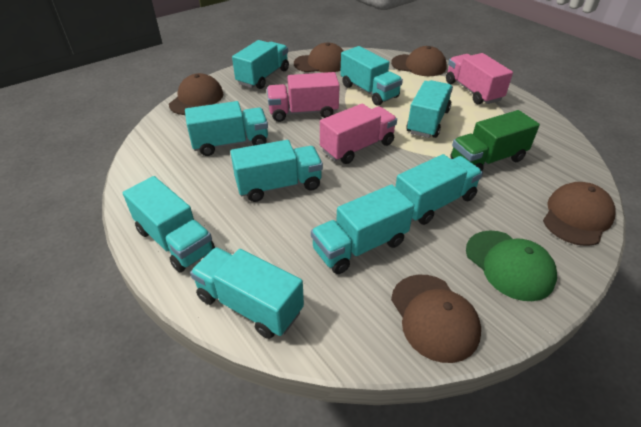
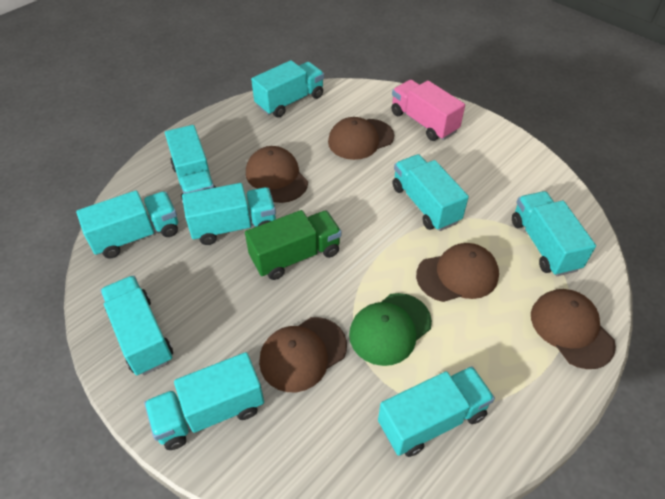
pink truck: [267,72,340,122] [320,104,397,164] [446,53,513,104] = 3 -> [391,80,465,141] = 1

